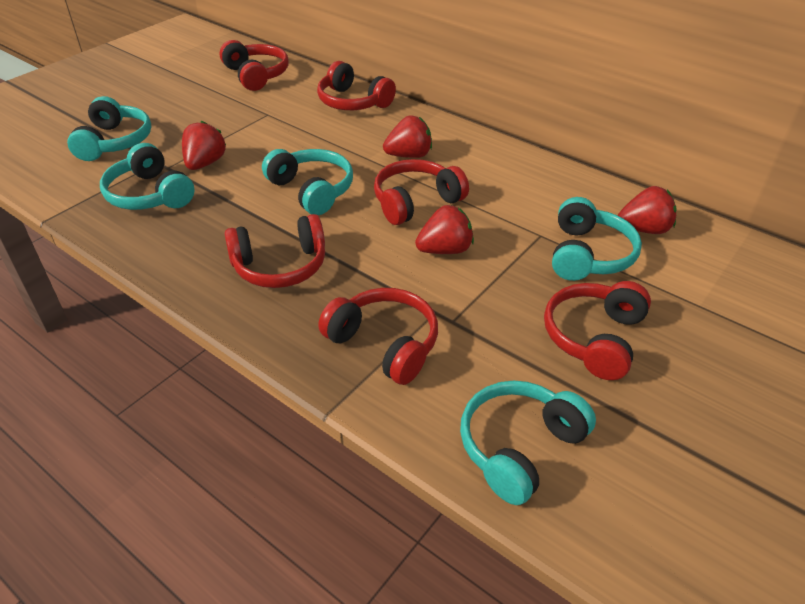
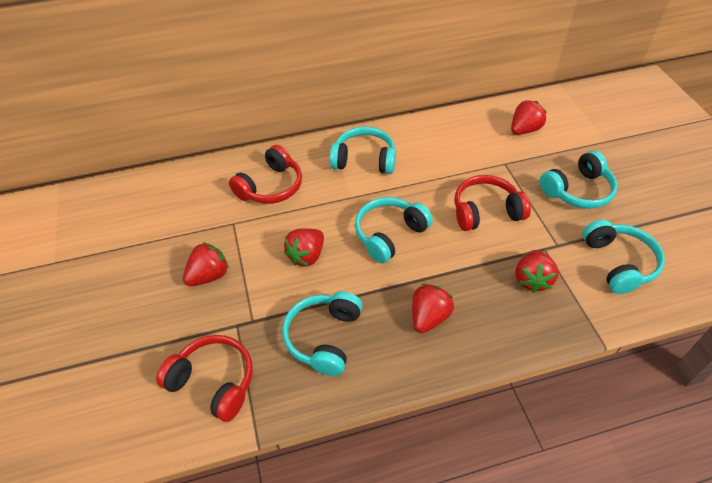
red headphones: [220,40,289,91] [225,214,325,288] [317,61,396,110] [318,288,438,385] [374,159,469,225] [544,281,651,380] = 6 -> [156,335,253,422] [229,145,302,204] [455,175,531,231] = 3
red strawberry: [182,121,226,170] [383,115,432,158] [415,205,474,254] [618,186,676,234] = 4 -> [183,242,229,286] [284,228,324,267] [412,284,454,333] [511,100,547,135] [515,250,558,293] = 5

